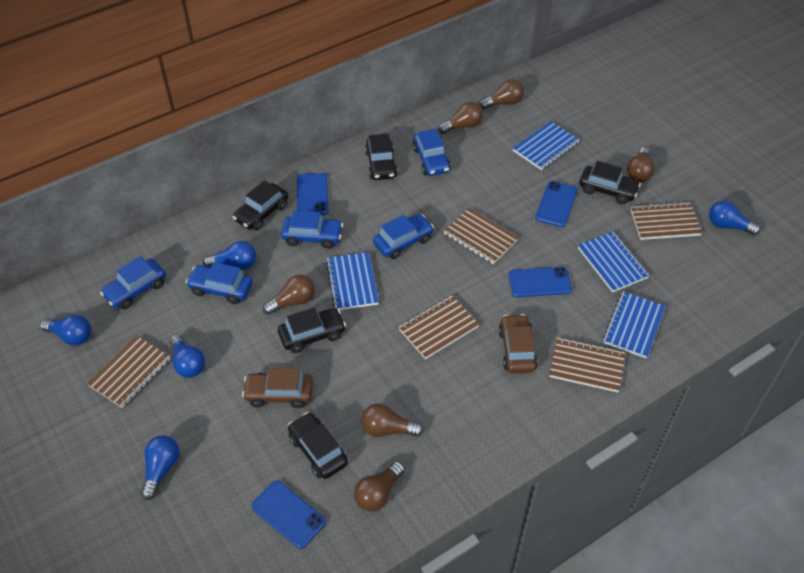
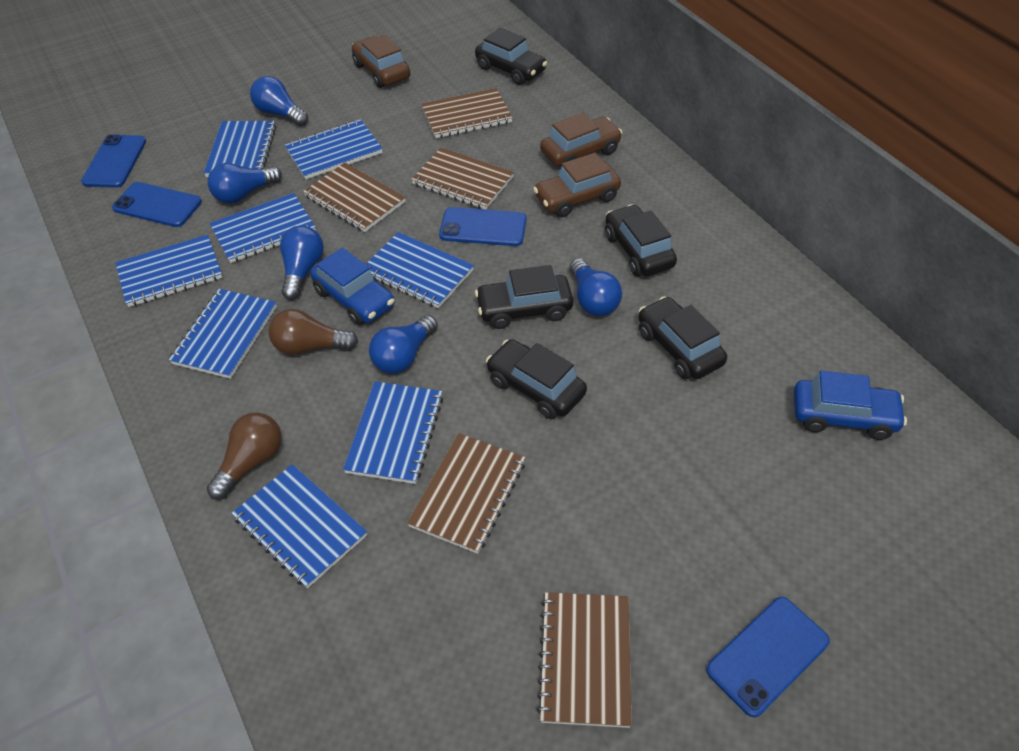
blue car: [100,256,166,309] [186,262,253,304] [281,210,343,249] [373,214,434,259] [412,129,451,176] = 5 -> [310,247,395,326] [794,371,907,440] = 2
blue notebook: [326,252,379,310] [513,121,580,170] [578,232,649,292] [603,291,666,358] = 4 -> [115,235,222,307] [169,289,277,379] [204,121,276,177] [210,193,316,263] [232,464,367,588] [285,119,383,179] [343,381,443,484] [366,232,474,308] = 8
brown car: [242,368,313,408] [498,314,538,373] = 2 -> [352,34,410,88] [533,153,621,217] [540,113,622,167] = 3
brown light bulb: [263,275,315,314] [354,462,405,511] [362,403,424,437] [438,102,483,134] [479,79,524,110] [627,147,655,182] = 6 -> [207,413,282,500] [269,309,358,355] = 2

